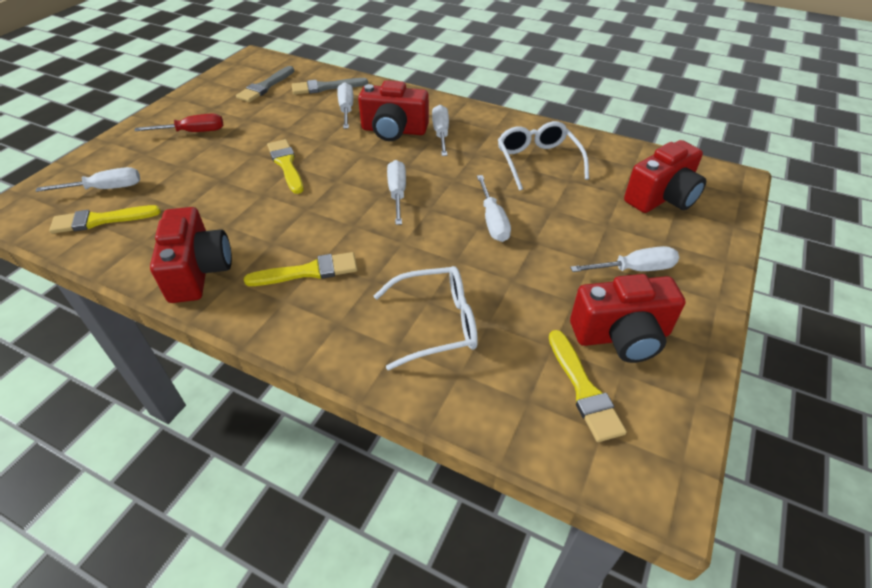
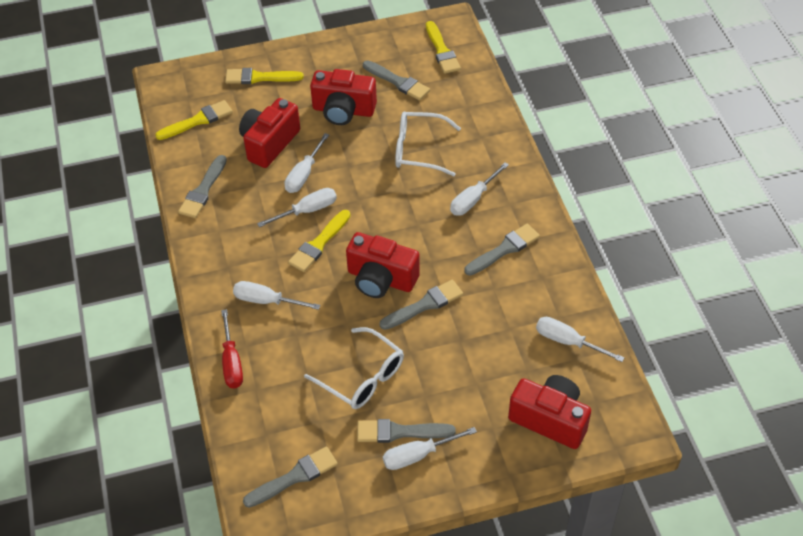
grey brush: [236,66,294,102] [292,78,368,95] = 2 -> [178,155,227,218] [243,447,338,508] [357,419,456,443] [363,60,430,100] [380,280,463,330] [465,224,540,276] = 6

